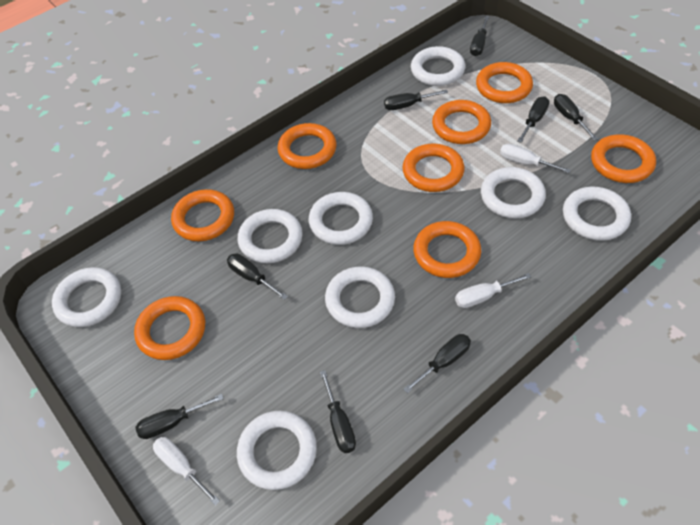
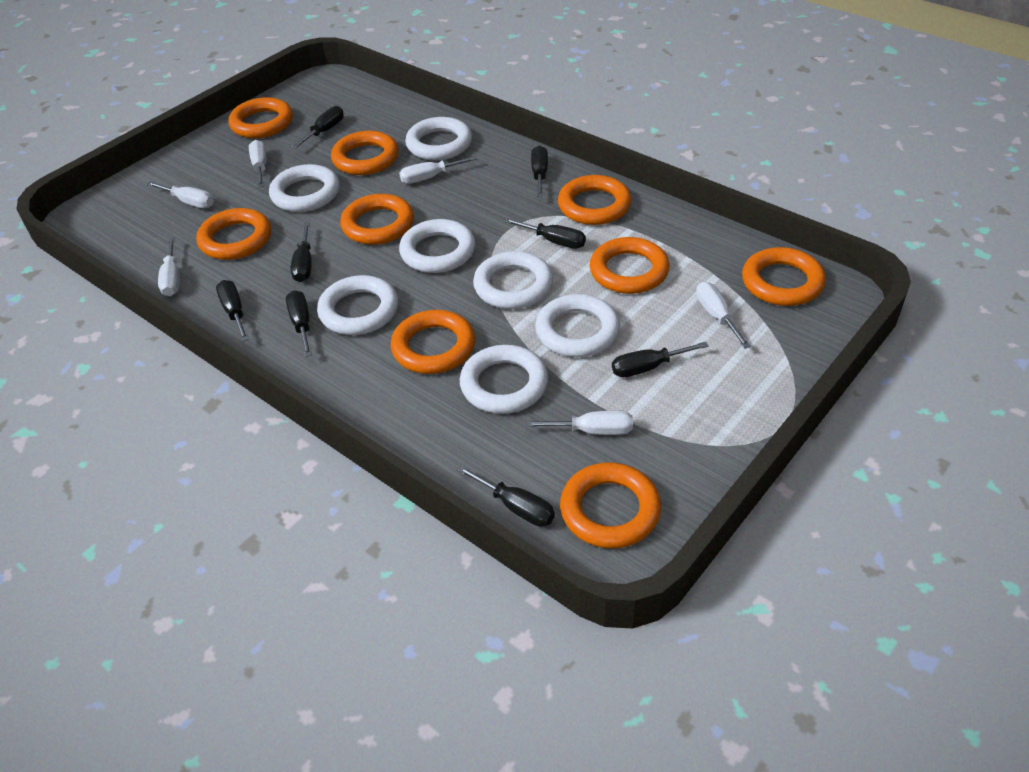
orange ring: [134,296,205,360] [171,189,234,241] [278,123,336,169] [403,144,464,192] [413,221,481,278] [432,100,491,144] [476,62,533,103] [591,134,656,183] = 8 -> [196,208,271,260] [229,97,293,138] [331,131,399,175] [340,194,414,245] [390,310,475,374] [558,175,631,225] [560,462,661,548] [590,237,670,294] [742,247,826,306] = 9
white ring: [52,267,121,327] [237,411,317,490] [238,209,303,263] [309,192,373,245] [325,266,395,328] [411,46,465,86] [481,167,546,219] [563,187,631,241] = 8 -> [269,164,340,212] [317,275,398,335] [399,219,475,273] [405,117,472,160] [460,345,548,414] [473,251,553,309] [535,294,620,357] = 7
white screwdriver: [153,437,220,506] [455,273,531,308] [500,144,571,173] = 3 -> [146,182,214,208] [158,237,180,296] [249,140,267,187] [399,156,477,184] [525,410,633,435] [696,282,751,348] = 6

